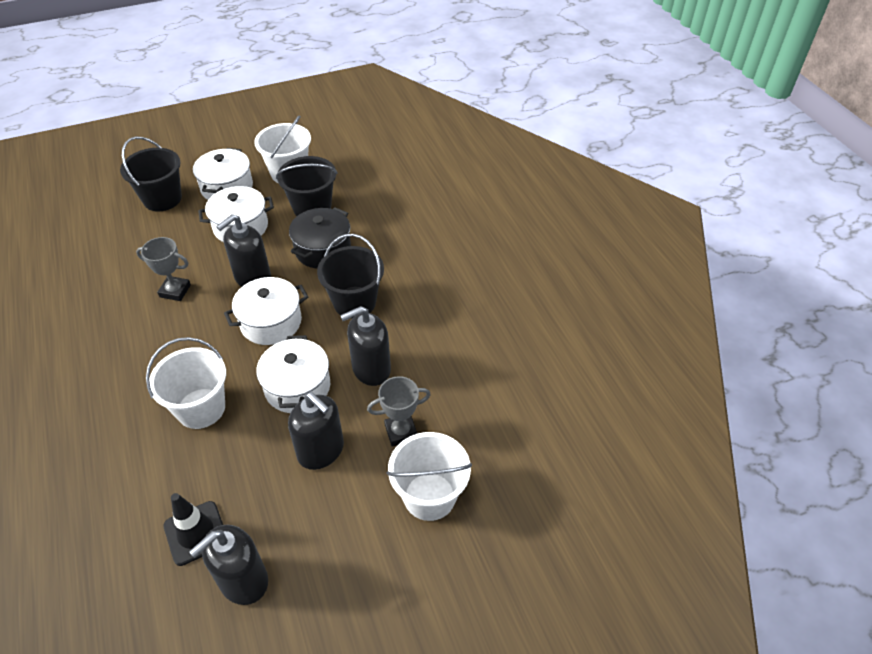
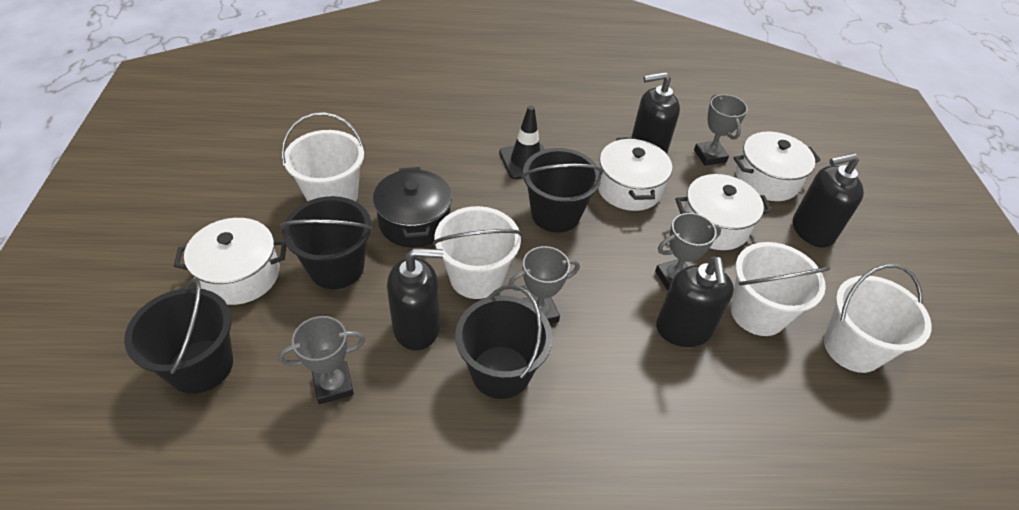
black bucket: [120,137,182,211] [276,156,337,216] [317,234,384,319] = 3 -> [124,278,233,394] [280,196,373,289] [455,285,553,399] [522,148,603,233] = 4
grey trophy: [136,237,191,301] [367,376,431,446] = 2 -> [278,316,365,404] [508,246,580,324] [655,213,721,291] [694,94,748,166] = 4
white bucket: [146,337,226,429] [254,115,311,183] [386,432,472,521] = 3 -> [281,112,364,201] [433,206,522,299] [731,242,830,336] [824,264,932,373] = 4

